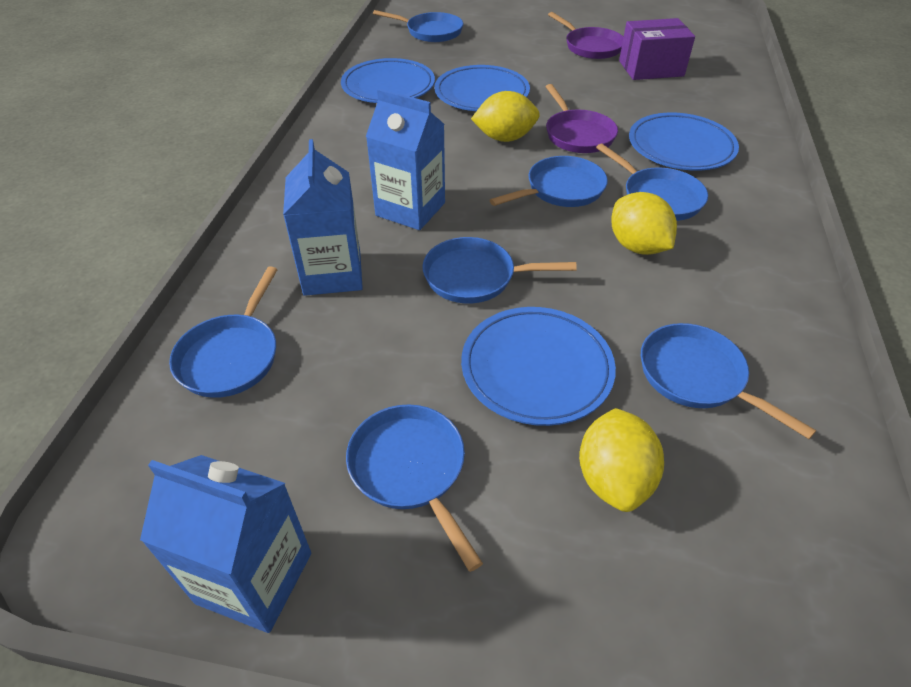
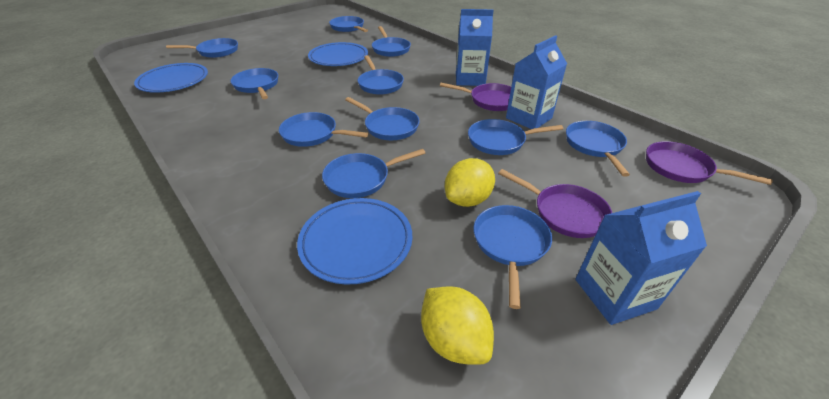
blue pan: [169,266,278,398] [346,404,483,572] [373,10,463,42] [423,237,577,304] [490,156,608,207] [596,143,708,221] [641,323,816,439] = 7 -> [166,38,238,58] [230,68,278,99] [279,112,368,147] [322,149,425,198] [329,16,368,32] [345,97,420,140] [358,55,404,95] [372,26,411,57] [468,119,563,155] [473,205,552,309] [566,121,630,177] = 11
blue plate: [341,58,435,103] [434,65,530,111] [461,307,616,426] [629,113,739,171] = 4 -> [134,63,208,93] [297,198,412,285] [308,42,368,66] = 3
purple box: [619,18,695,80] = 1 -> none = 0
purple pan: [545,84,618,153] [548,12,623,59] = 2 -> [440,83,511,111] [498,169,612,238] [646,141,773,185] = 3
yellow lemon: [471,91,540,142] [579,408,664,512] [611,192,677,255] = 3 -> [421,286,494,365] [445,158,495,207] = 2

